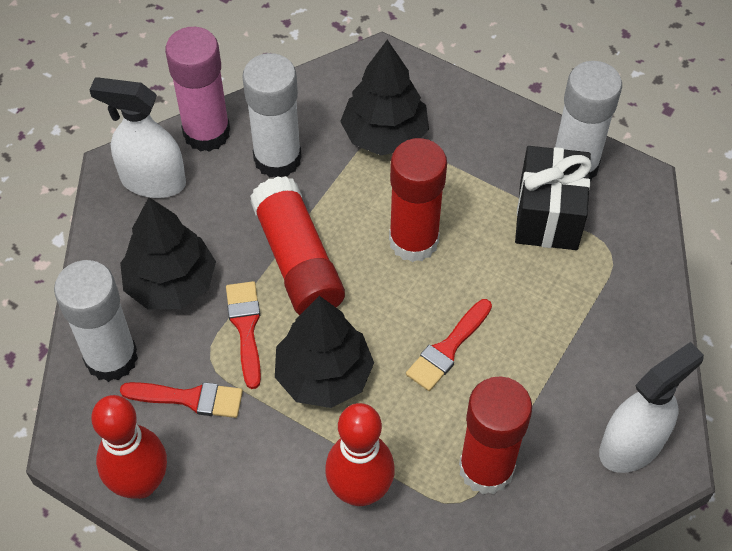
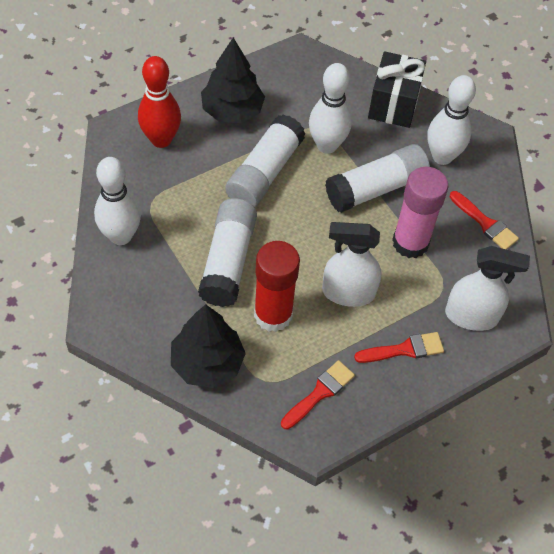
black tree: [120,197,216,309] [275,296,374,408] [340,40,429,155] = 3 -> [171,304,246,388] [201,37,265,123] = 2
red bowling pin: [91,395,167,499] [325,403,395,506] = 2 -> [138,56,181,148] = 1
red glue stick: [250,176,345,315] [389,138,447,262] [459,376,532,494] = 3 -> [254,241,300,332] = 1
white bowling pin: none = 0 -> [94,157,141,245] [309,63,352,154] [428,75,476,165] = 3

